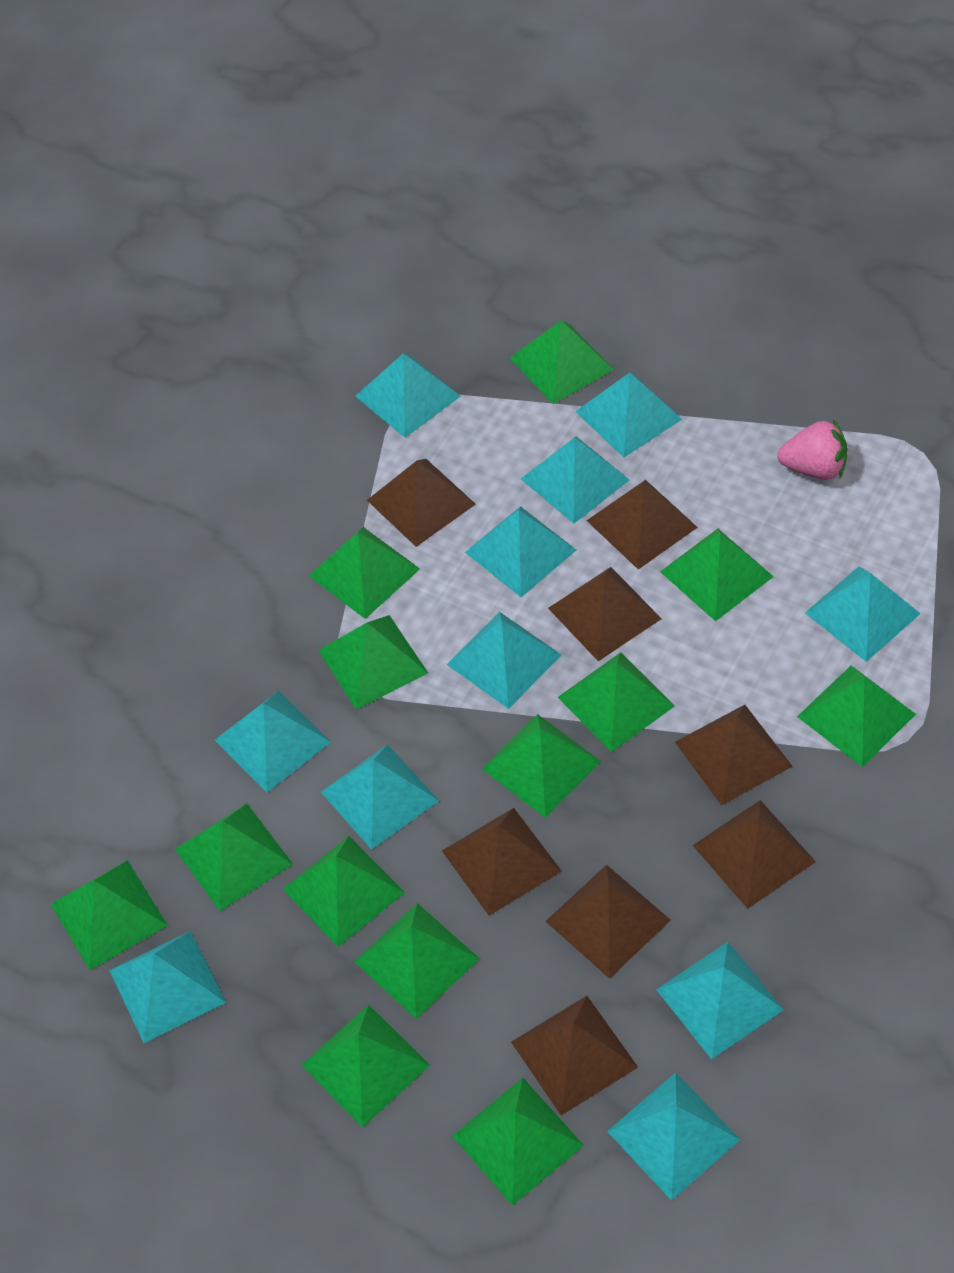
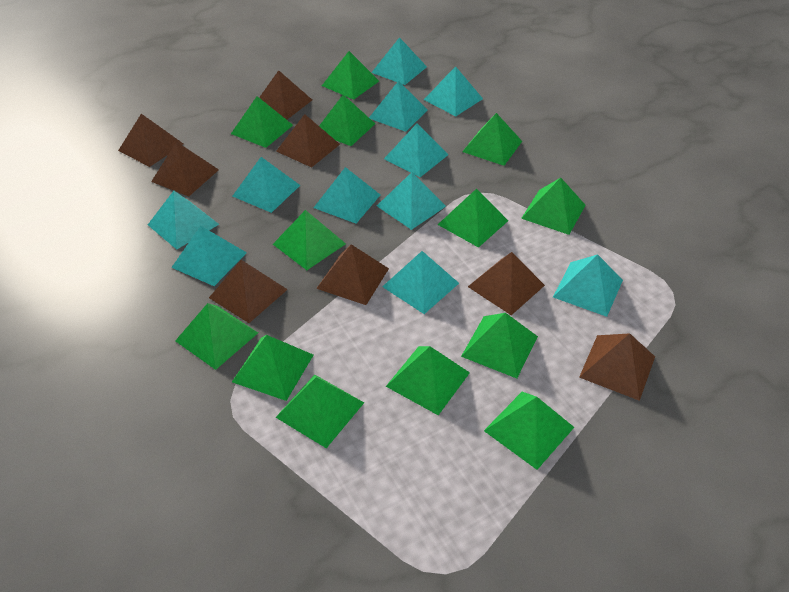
pink strawberry: [777,419,848,480] = 1 -> none = 0

